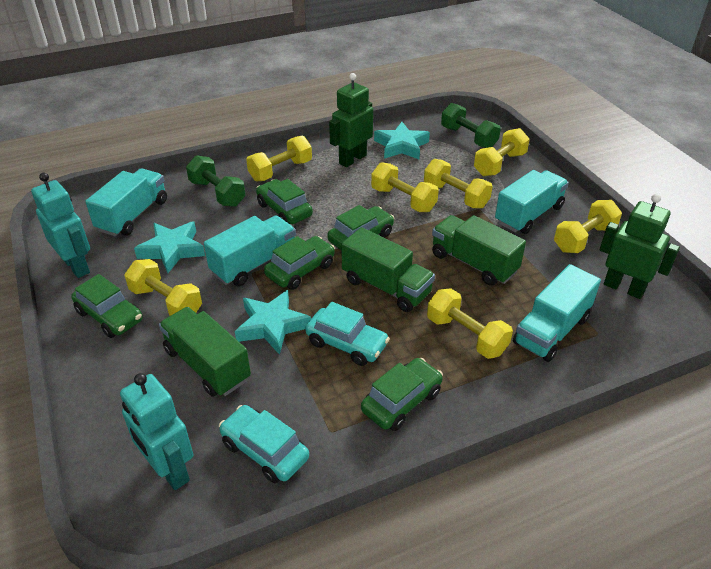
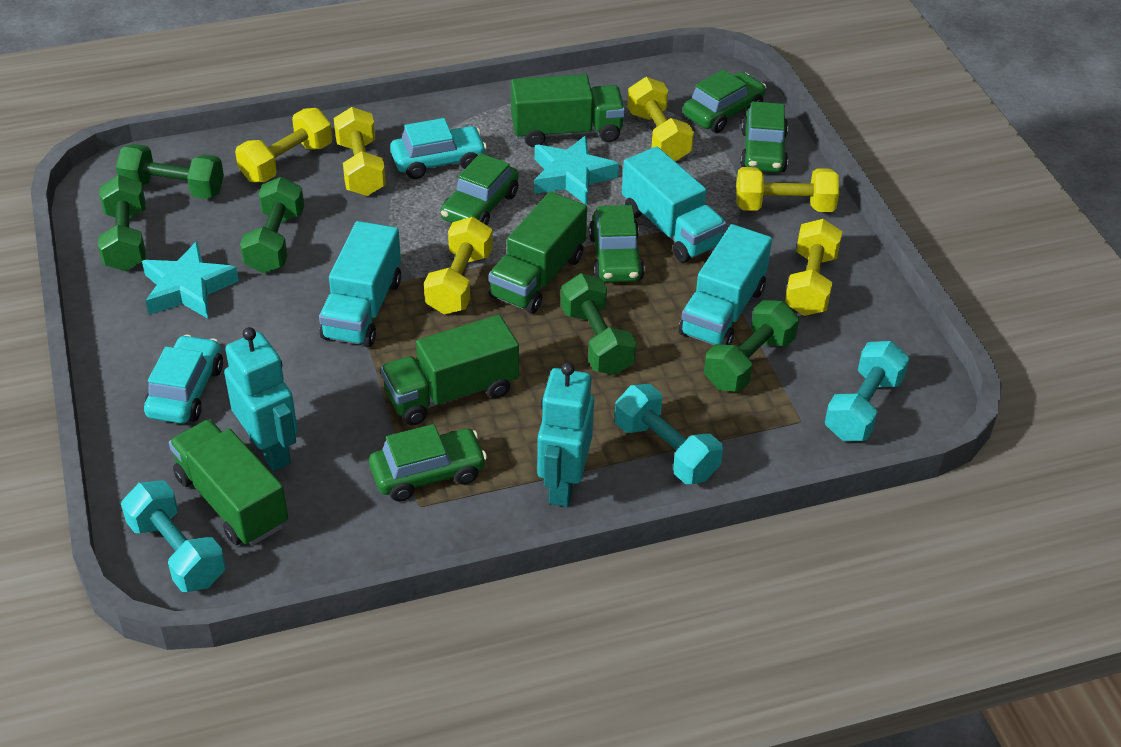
green dumbbell: [186,155,245,207] [441,103,501,148] = 2 -> [98,175,146,271] [116,144,224,199] [240,177,304,273] [561,273,636,375] [704,300,799,392] = 5
green robot: [329,73,373,167] [600,194,680,299] = 2 -> none = 0
green truck: [159,307,251,397] [341,227,435,312] [432,215,526,286] = 3 -> [169,419,288,546] [381,315,519,426] [489,192,587,314] [511,74,625,147] = 4
turquoise dumbbell: none = 0 -> [121,481,226,592] [614,384,723,484] [825,341,910,441] = 3
turquoise star: [134,221,205,273] [235,290,311,355] [374,122,430,159] = 3 -> [142,241,239,319] [534,136,619,205] = 2
turquoise truck: [85,168,167,237] [204,216,296,286] [495,170,569,234] [513,264,601,362] = 4 -> [319,221,401,347] [622,146,726,263] [679,224,772,345] = 3
yellow dumbbell: [125,259,202,316] [246,136,312,181] [371,162,439,212] [424,159,493,209] [427,288,513,359] [474,128,530,176] [554,200,622,253] = 7 -> [235,108,333,182] [334,107,386,196] [424,217,493,314] [627,77,694,162] [736,167,839,212] [785,219,842,316] = 6

